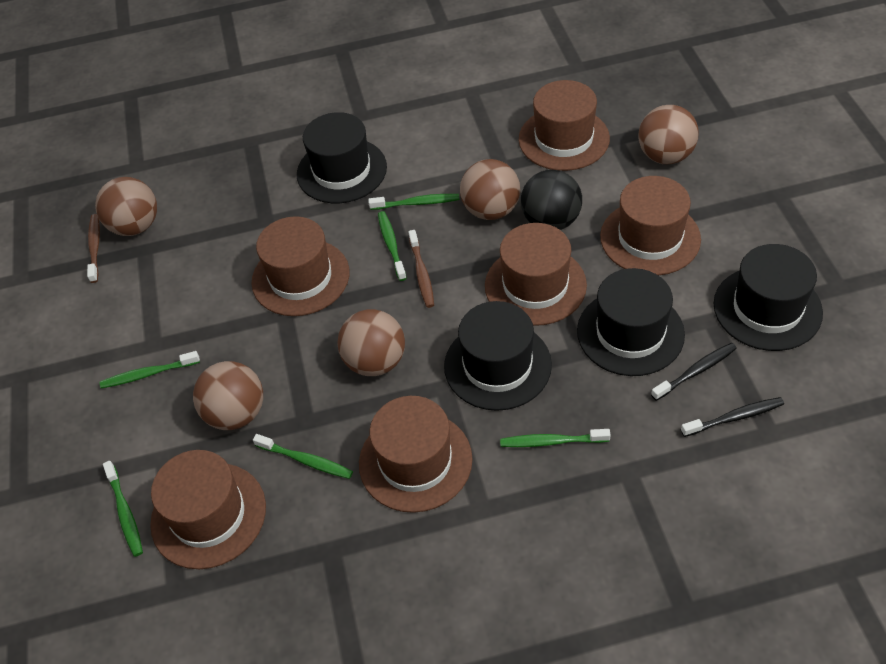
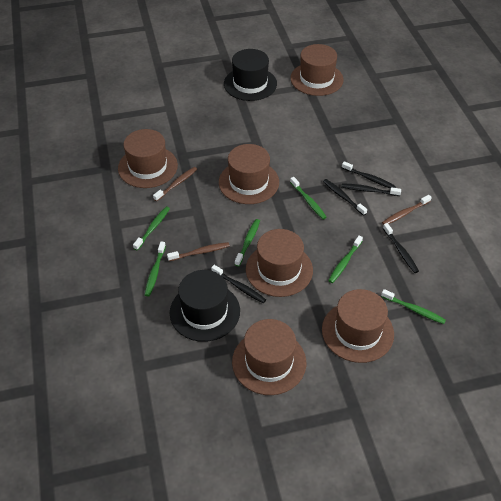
black ball: [521,170,582,230] = 1 -> none = 0
black hat: [297,112,387,203] [444,301,552,411] [577,268,685,376] [714,244,823,351] = 4 -> [170,270,240,342] [224,49,277,101] = 2
black toothbrush: [651,343,737,401] [681,397,784,437] = 2 -> [211,265,266,303] [323,179,367,216] [341,183,401,196] [342,161,396,189] [383,223,419,273] = 5
brown ball: [95,177,157,236] [193,361,263,430] [337,309,405,376] [460,159,520,220] [639,105,699,164] = 5 -> none = 0
brown toothbrush: [87,214,100,283] [408,230,434,308] = 2 -> [153,167,197,202] [167,242,230,261] [382,195,432,225] = 3

